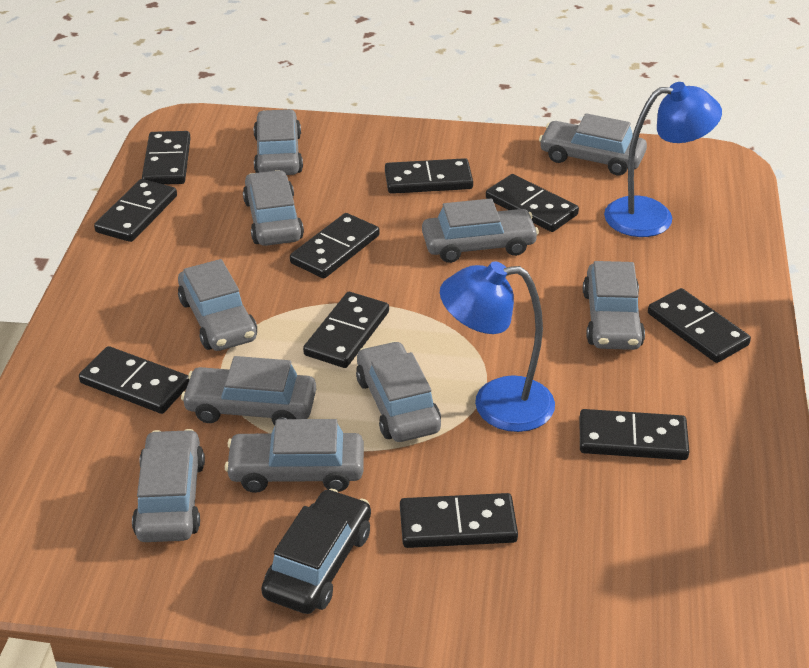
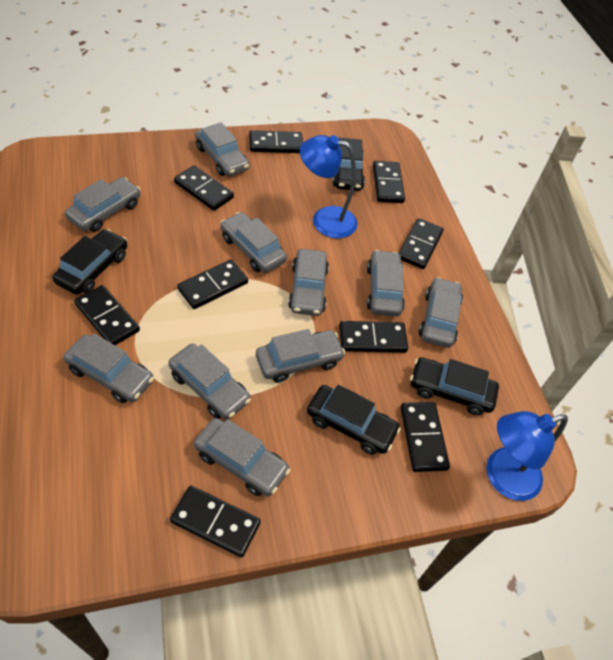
black car: [261,489,371,614] = 1 -> [53,229,127,295] [307,385,401,455] [332,138,365,191] [410,357,499,415] = 4
black domino: [79,346,189,414] [94,179,177,242] [142,131,191,185] [290,213,379,278] [303,292,389,368] [385,158,473,194] [400,493,518,548] [486,174,579,232] [580,409,689,460] [648,288,751,363] = 10 -> [74,285,140,345] [170,486,261,557] [174,166,234,211] [177,259,248,309] [249,130,303,153] [339,321,408,353] [373,161,405,203] [399,218,444,269] [400,402,450,472] = 9

